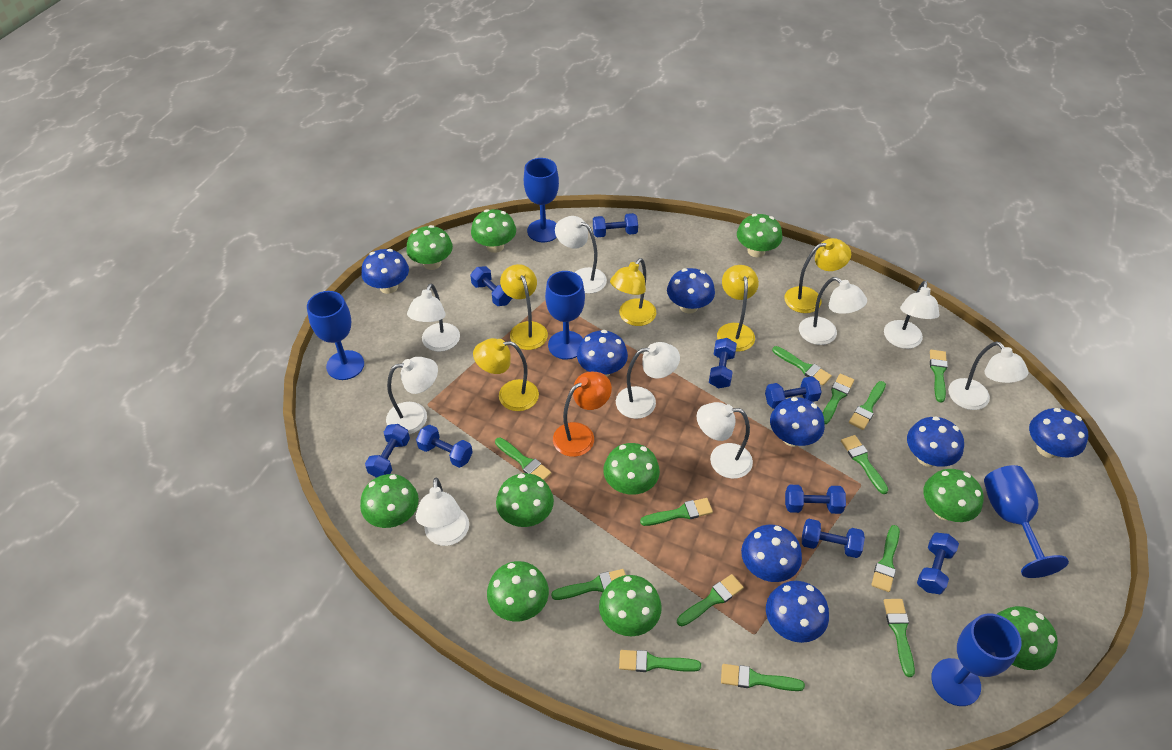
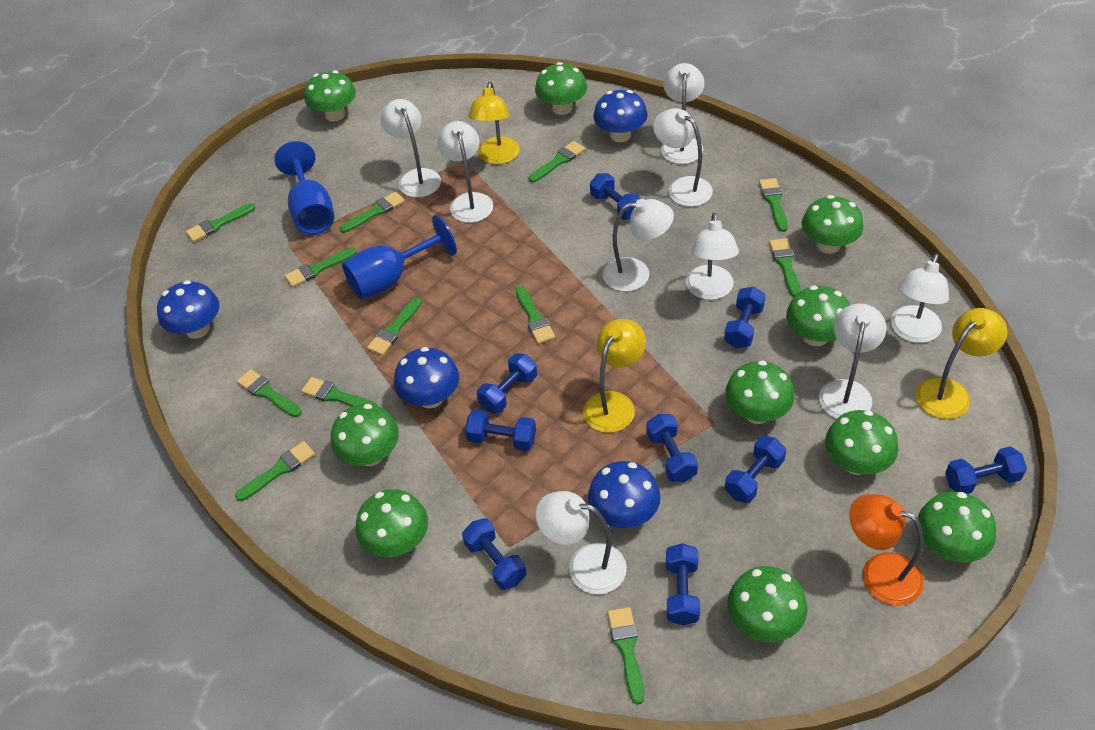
blue goblet: [307,291,364,380] [524,158,559,242] [545,271,585,359] [931,613,1022,706] [984,465,1069,578] = 5 -> [274,141,334,235] [342,215,457,300] = 2
blue mushroom: [361,249,409,294] [577,330,628,376] [667,268,715,314] [741,524,802,582] [766,581,829,643] [770,397,825,447] [907,416,964,467] [1029,408,1088,458] = 8 -> [157,280,219,339] [394,347,459,408] [588,461,661,528] [593,90,647,142] = 4
green brush: [495,437,551,480] [551,569,626,600] [619,650,701,672] [640,498,713,526] [677,574,744,626] [721,664,805,691] [772,346,832,385] [823,374,854,425] [841,435,888,494] [849,381,886,430] [871,525,900,592] [884,599,915,677] [930,350,948,403] = 13 -> [186,203,255,242] [235,441,315,501] [237,369,302,417] [285,248,357,287] [301,377,378,407] [340,192,405,233] [367,297,422,356] [516,286,555,344] [529,141,585,182] [608,607,644,704] [759,178,788,232] [769,238,801,297] = 12
yellow lamp: [473,338,539,411] [500,264,548,350] [610,258,656,326] [717,265,759,352] [784,238,851,313] = 5 -> [468,82,520,164] [583,319,646,433] [916,308,1007,419] = 3

